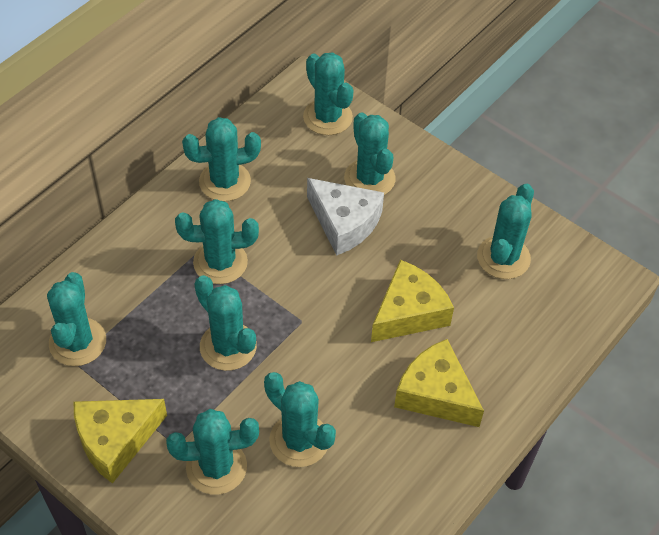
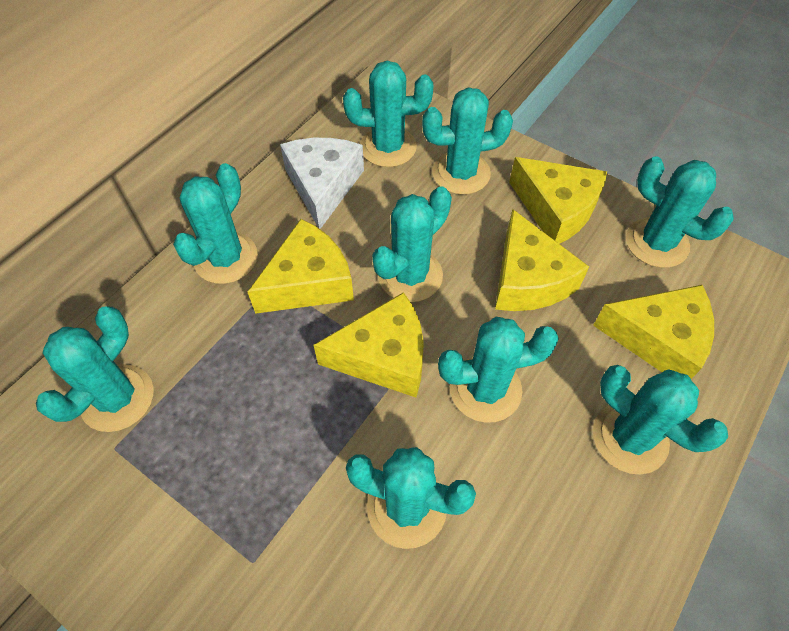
yellow cheese: [74,399,167,484] [371,260,454,342] [394,339,484,427] = 3 -> [248,219,354,314] [314,292,424,397] [495,209,589,311] [509,157,607,244] [593,285,714,379] = 5

